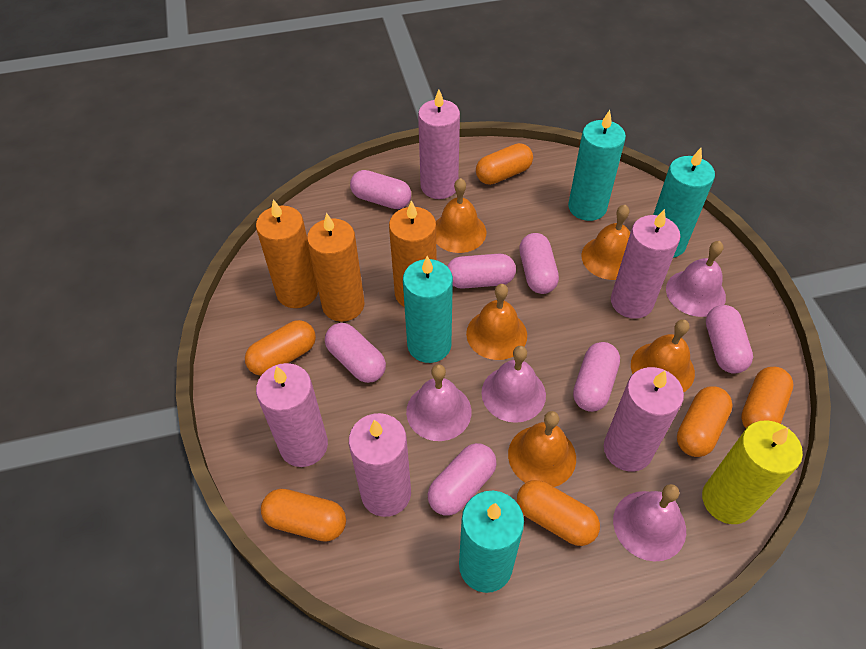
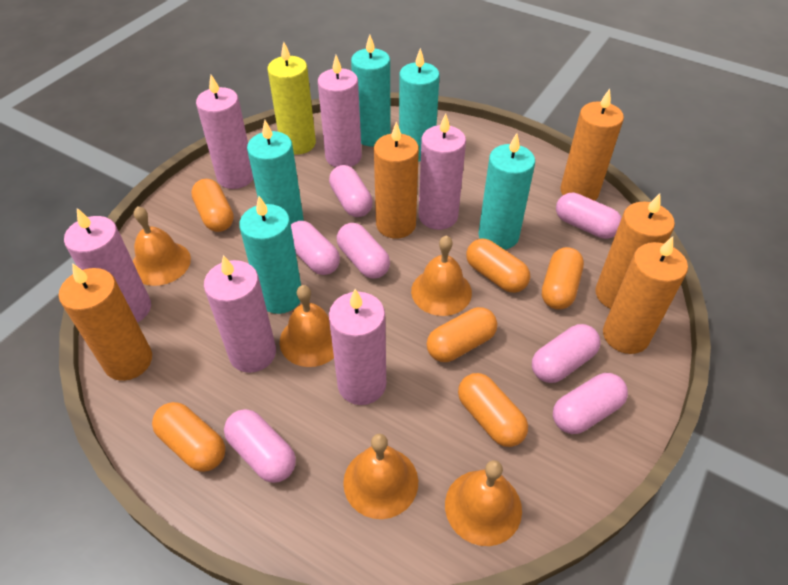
orange candle: [256,199,318,308] [307,213,365,322] [389,200,436,307] = 3 -> [59,263,152,381] [374,121,419,239] [560,89,624,201] [595,193,675,309] [603,236,688,354] = 5
pink bell: [406,364,471,441] [482,346,546,423] [613,484,686,562] [666,241,726,317] = 4 -> none = 0
pink candle: [256,363,328,467] [349,413,411,517] [418,89,460,199] [604,367,684,471] [611,209,681,319] = 5 -> [64,208,151,323] [196,75,253,189] [204,255,276,373] [318,55,362,167] [329,289,386,405] [419,113,466,230] = 6
turquoise candle: [403,256,453,363] [459,491,524,593] [568,110,626,221] [653,148,715,258] = 4 -> [239,196,301,314] [247,120,303,224] [351,35,391,147] [399,48,440,162] [478,133,535,250] = 5

